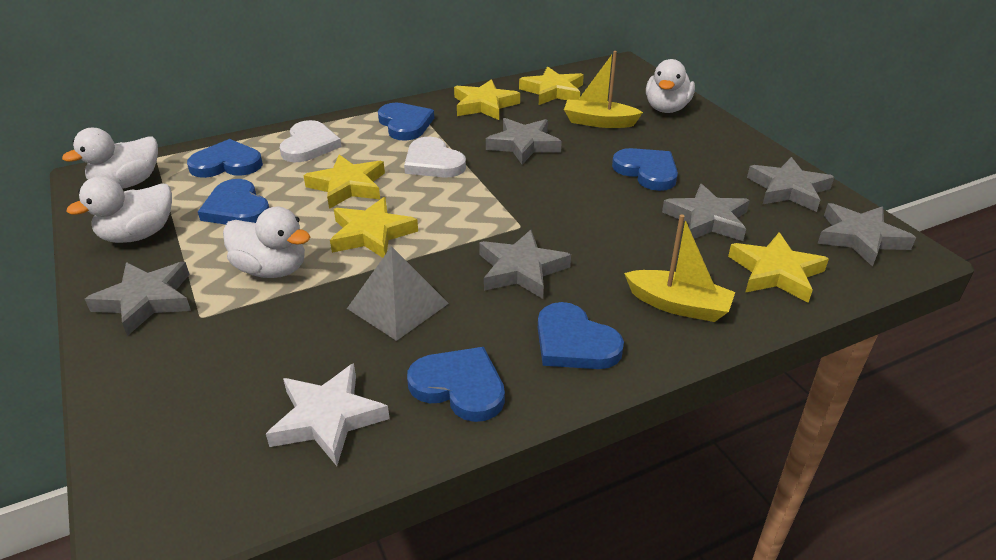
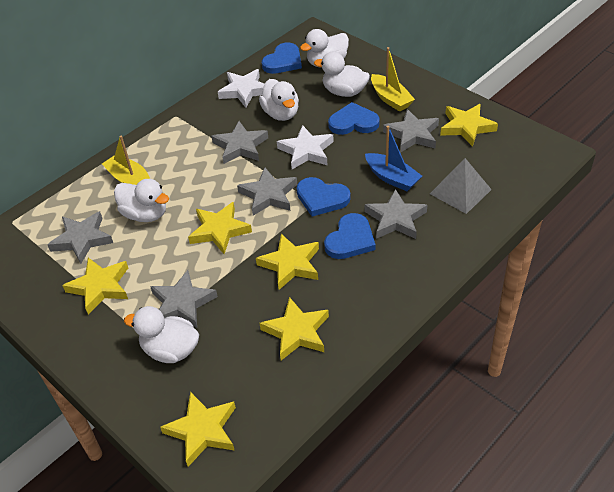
blue boat: none = 0 -> [365,126,422,191] = 1
blue heart: [187,139,263,178] [198,179,269,225] [378,103,434,141] [407,347,505,422] [538,302,624,369] [612,148,678,191] = 6 -> [262,42,302,74] [297,177,351,216] [324,213,376,259] [328,102,380,135] = 4
white duck: [62,128,158,189] [67,176,172,243] [223,207,310,278] [646,59,695,113] = 4 -> [114,179,169,222] [124,306,199,363] [259,79,299,121] [300,29,349,67] [314,52,370,97] = 5
white heart: [280,120,341,162] [404,137,466,178] = 2 -> none = 0
white star: [266,363,390,466] = 1 -> [218,69,265,108] [277,125,334,169] = 2
yellow star: [303,154,385,209] [330,197,418,258] [454,79,520,120] [519,67,584,105] [728,232,829,303] = 5 -> [62,258,128,315] [160,392,236,467] [188,202,252,254] [256,234,319,290] [260,297,329,360] [440,104,498,147] = 6

